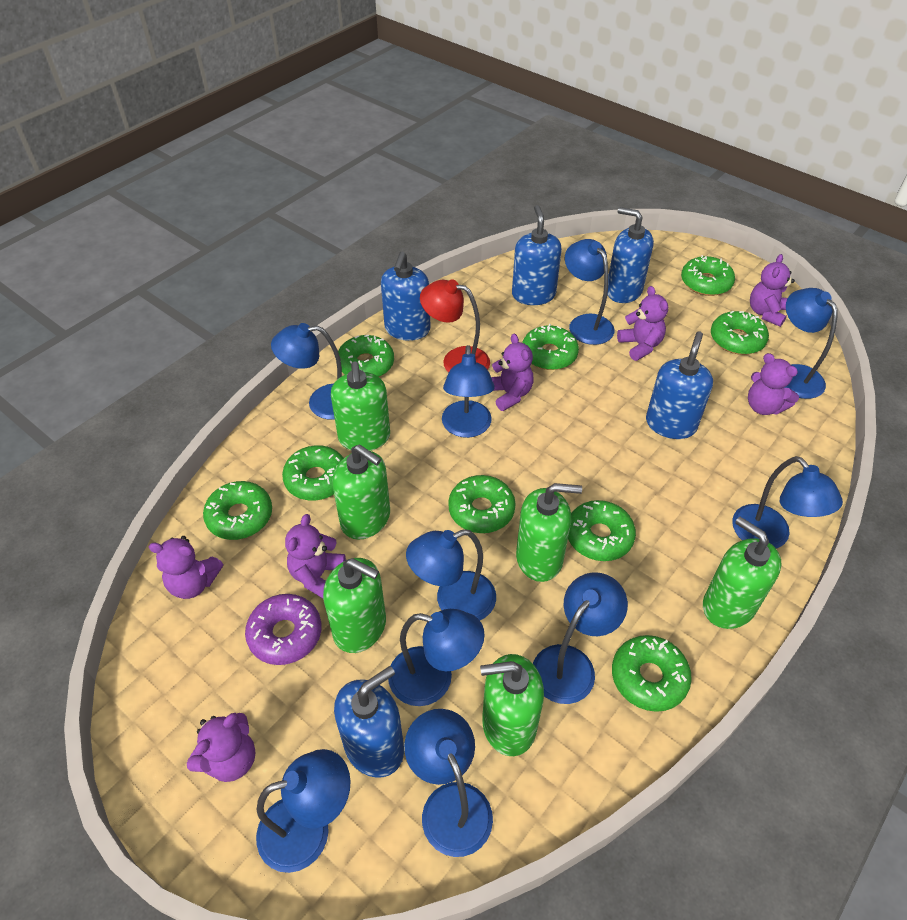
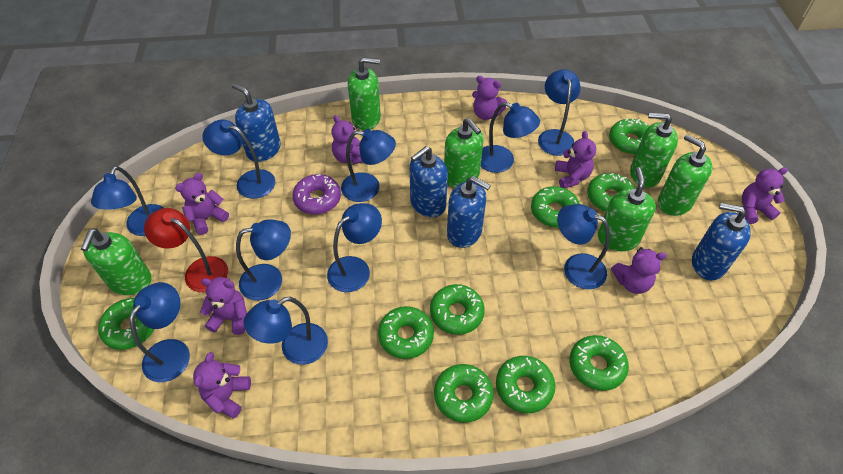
blue soap dispenser: [334,666,404,778] [381,252,431,341] [512,205,562,305] [608,207,654,303] [646,332,713,439] = 5 -> [232,83,281,162] [409,146,448,217] [447,176,491,248] [692,203,751,280] = 4
purple teddy bear: [149,536,223,599] [187,713,256,782] [285,514,346,598] [491,334,534,411] [617,286,668,361] [748,353,799,415] [750,254,795,327] = 7 -> [175,173,229,235] [193,352,251,418] [200,277,247,335] [332,115,363,165] [472,76,507,120] [555,131,596,188] [611,247,667,294] [742,167,788,224] = 8

